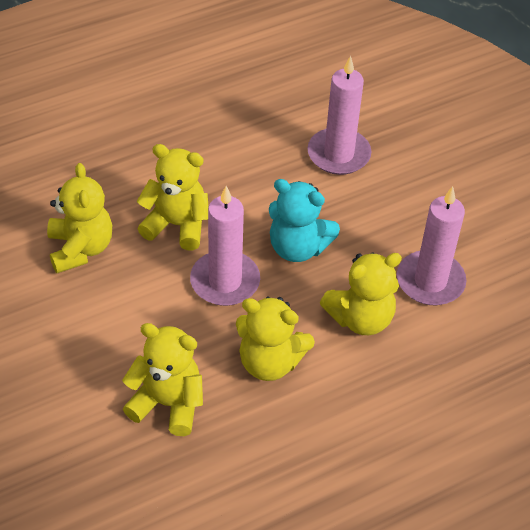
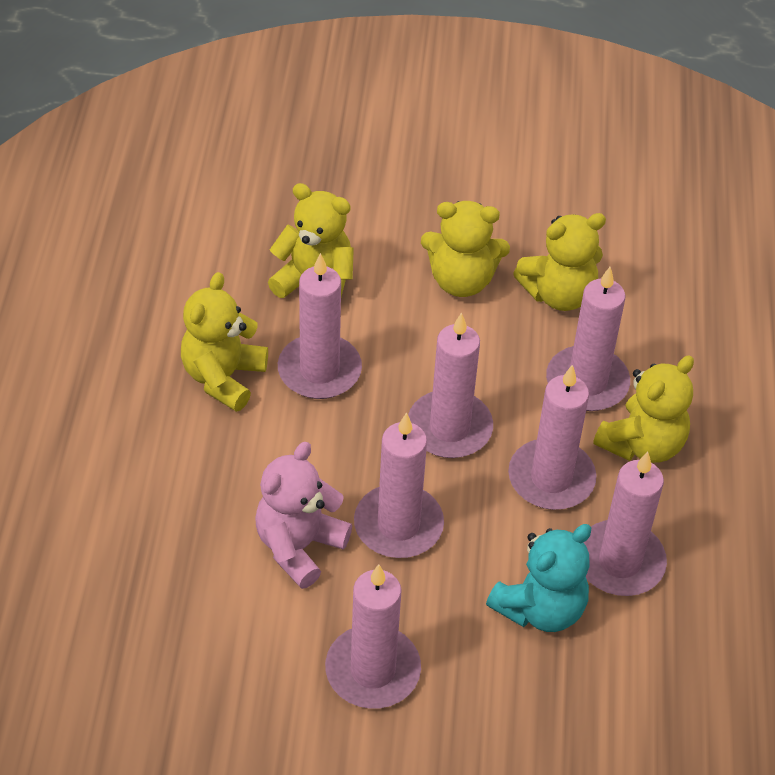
pink candle: [190,186,260,306] [307,56,371,175] [397,186,466,305] = 3 -> [278,253,362,399] [325,564,421,709] [354,412,444,558] [408,312,493,458] [508,365,596,510] [546,267,630,411] [584,452,667,596] = 7
pink teddy bear: none = 0 -> [255,442,352,589] = 1

